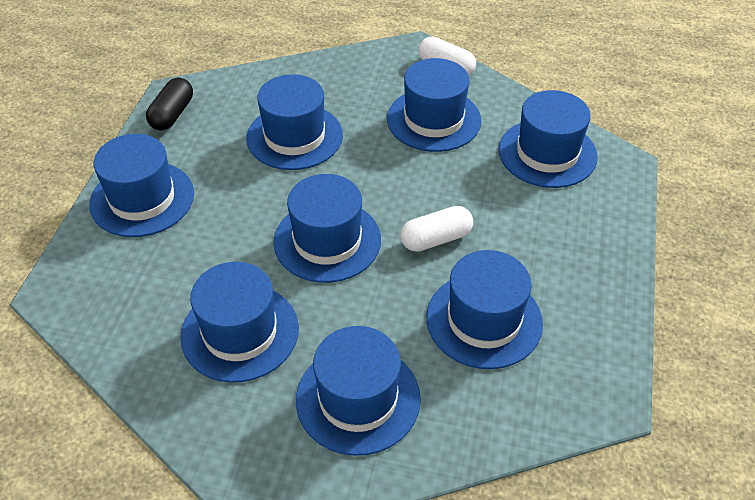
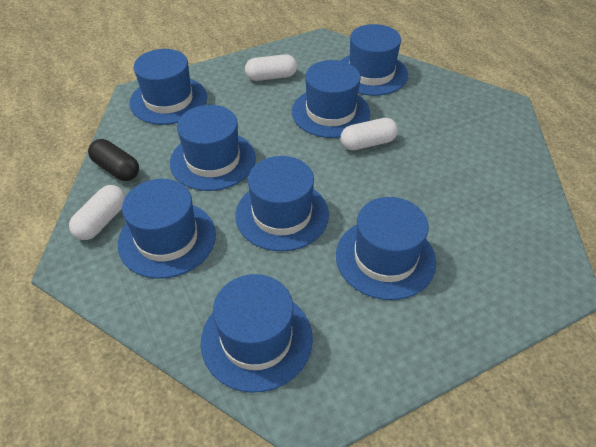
white capsule: [400,206,473,252] [418,37,476,76] = 2 -> [69,185,125,240] [245,54,297,81] [341,118,398,150] = 3

